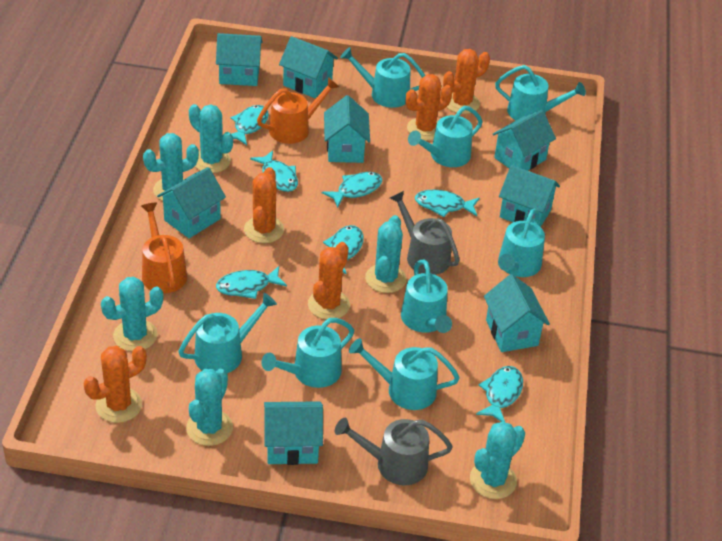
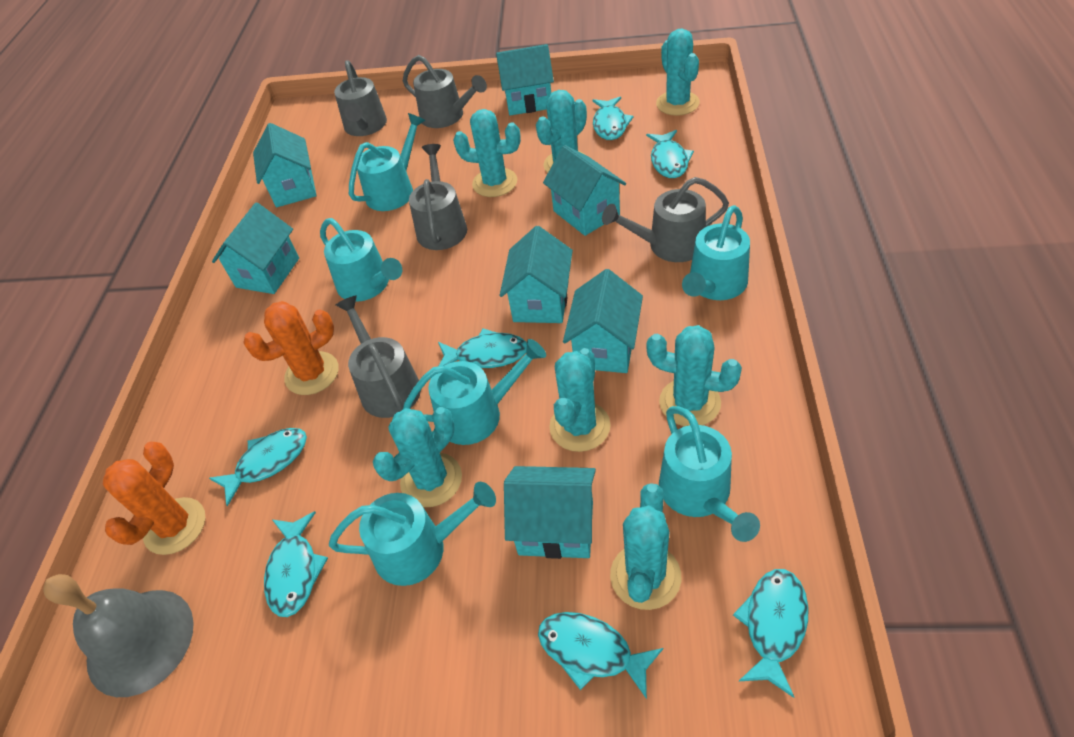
grey bell: none = 0 -> [43,574,194,697] = 1
grey watering can: [335,418,453,485] [390,191,459,275] = 2 -> [334,60,387,136] [336,295,421,418] [403,55,487,128] [409,144,467,250] [602,177,729,262] = 5
orange cactus: [84,346,147,423] [244,167,284,243] [308,242,350,320] [406,74,452,140] [443,49,490,114] = 5 -> [103,442,206,555] [243,301,339,395] = 2
orange watering can: [141,202,187,293] [257,77,339,144] = 2 -> none = 0
turquoise cactus: [101,277,163,351] [143,133,199,201] [186,369,233,446] [189,104,233,173] [365,215,407,293] [470,421,525,499] = 6 -> [373,407,462,507] [453,109,521,197] [536,90,587,173] [549,348,611,452] [610,483,681,610] [647,325,742,427] [656,28,700,116] = 7
turquoise house: [157,167,226,238] [216,33,263,86] [264,401,323,465] [279,36,338,98] [324,95,370,163] [484,274,550,352] [493,110,556,171] [499,165,560,227] = 8 -> [212,203,299,294] [253,123,317,207] [496,44,554,115] [500,226,573,323] [504,466,596,559] [543,145,626,236] [563,269,643,373] = 7
turquoise watering can: [178,293,277,373] [261,318,354,388] [340,47,425,108] [349,338,460,410] [401,260,452,333] [408,106,483,167] [495,65,586,120] [498,209,545,277] = 8 -> [320,218,402,302] [329,482,496,586] [349,113,425,211] [403,339,546,445] [659,406,760,542] [682,205,750,300] = 6

